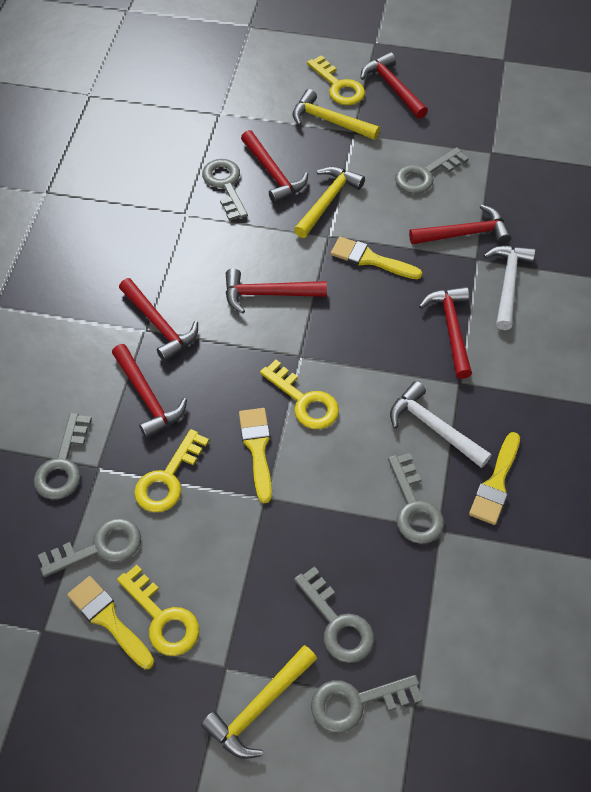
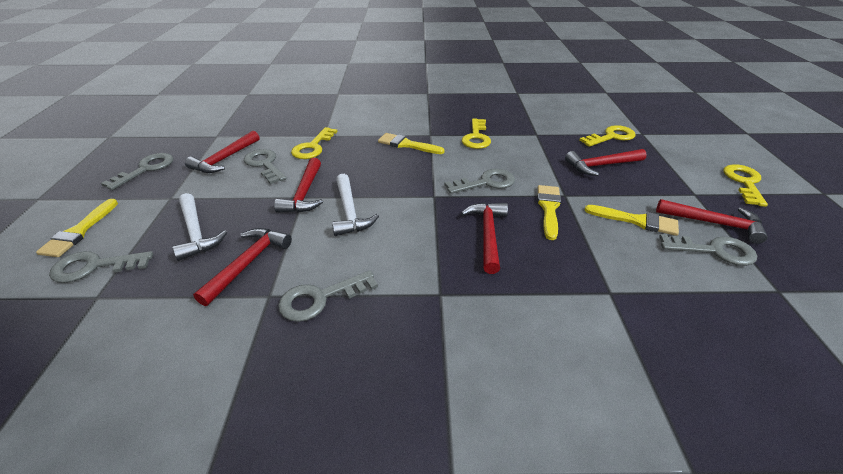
grey key: [34,413,92,500] [38,518,141,577] [202,159,248,221] [294,566,374,663] [311,675,422,733] [388,453,444,544] [395,147,469,194] = 7 -> [49,251,153,283] [101,153,174,190] [244,149,286,184] [278,270,378,322] [445,169,515,194] [659,234,757,266] = 6
red hammer: [112,344,187,439] [119,278,198,362] [226,268,327,314] [241,130,308,204] [361,52,428,119] [409,204,511,245] [419,287,472,379] = 7 -> [185,131,259,173] [193,228,292,306] [274,158,323,213] [461,202,508,274] [565,149,647,176] [656,199,768,244] = 6
yellow hammer: [201,645,317,759] [292,89,380,140] [294,166,365,238] = 3 -> none = 0

